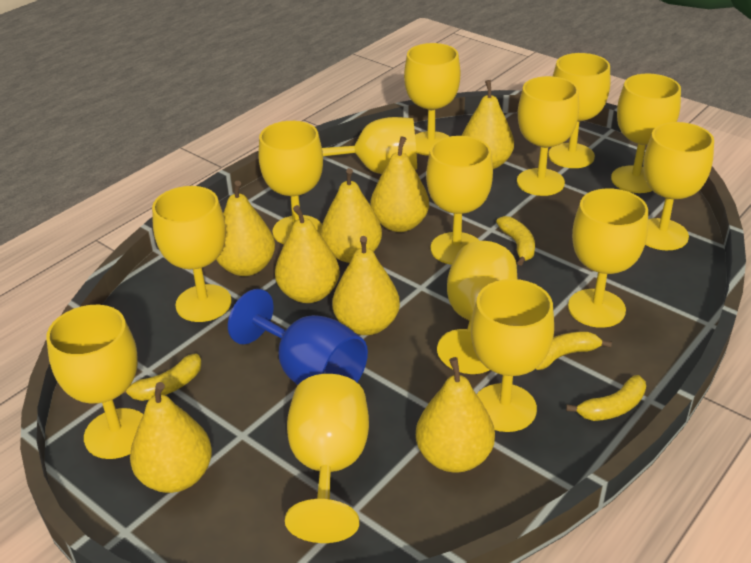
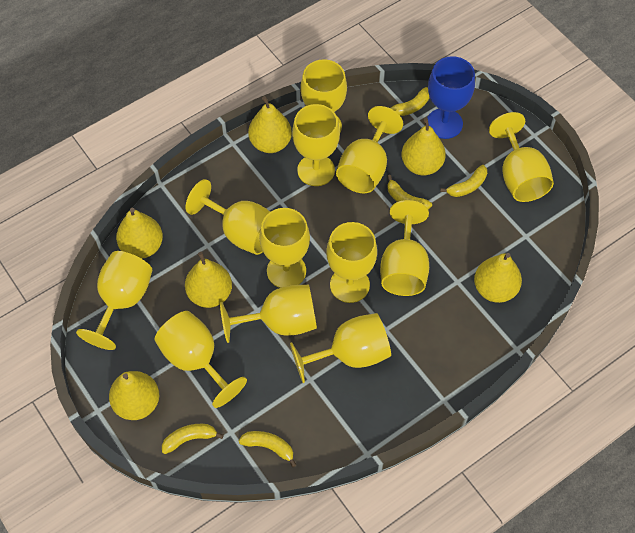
yellow banana: [122,354,202,401] [496,216,535,266] [536,331,612,370] [566,375,646,421] = 4 -> [162,424,224,454] [239,431,296,467] [387,175,432,209] [390,87,430,116] [440,165,487,197] = 5
yellow goblet: [46,305,143,459] [152,186,232,322] [258,121,323,244] [285,374,369,543] [322,117,417,174] [404,43,460,156] [426,136,493,265] [437,241,517,374] [471,279,554,432] [517,76,579,196] [548,53,610,168] [568,188,648,328] [611,74,681,193] [643,122,714,250] = 14 -> [76,251,152,350] [155,311,247,408] [186,179,270,255] [220,285,317,343] [259,208,310,288] [290,313,391,383] [292,104,340,186] [301,60,347,132] [326,222,377,303] [336,106,403,193] [380,200,429,296] [489,112,554,202] = 12
yellow pear: [130,382,212,493] [216,181,275,276] [275,205,340,303] [321,168,382,263] [332,236,400,335] [370,136,429,232] [416,357,495,473] [462,80,514,169] = 8 -> [109,371,159,420] [116,208,163,259] [185,252,232,308] [248,96,292,153] [401,118,446,176] [474,253,522,303] = 6

